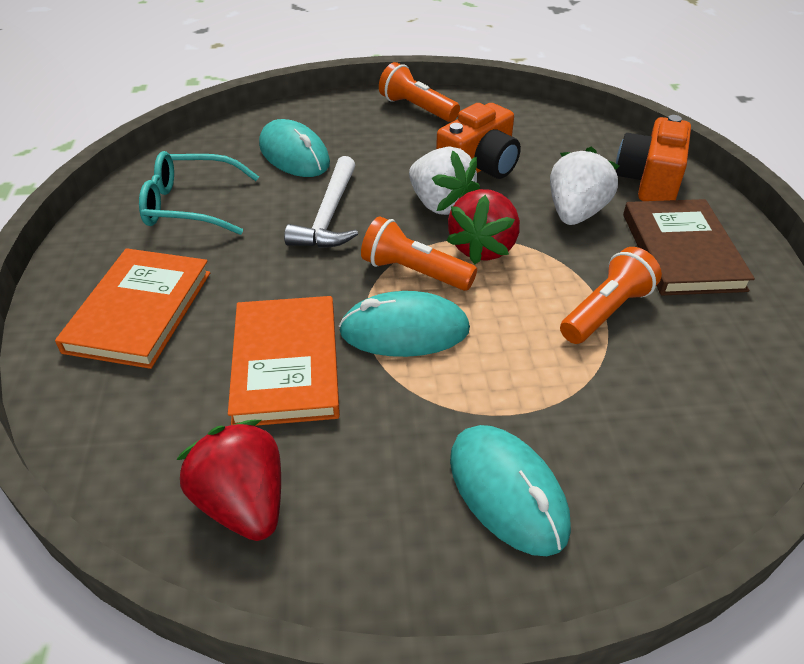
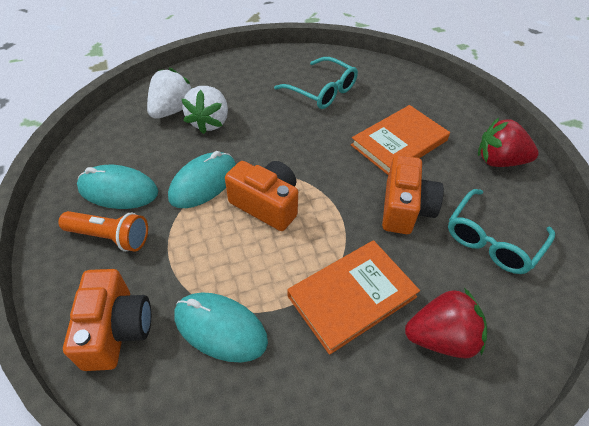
brown book: [623,199,755,295] = 1 -> none = 0
orange camera: [436,103,521,179] [616,115,691,201] = 2 -> [63,269,151,371] [225,161,298,231] [382,155,444,234] = 3
orange flashlight: [361,216,477,291] [379,62,460,122] [560,247,662,344] = 3 -> [58,211,148,252] = 1
turquoise glasses: [139,151,259,235] = 1 -> [274,57,358,109] [448,189,555,274] = 2
white hammer: [284,156,358,248] = 1 -> none = 0

